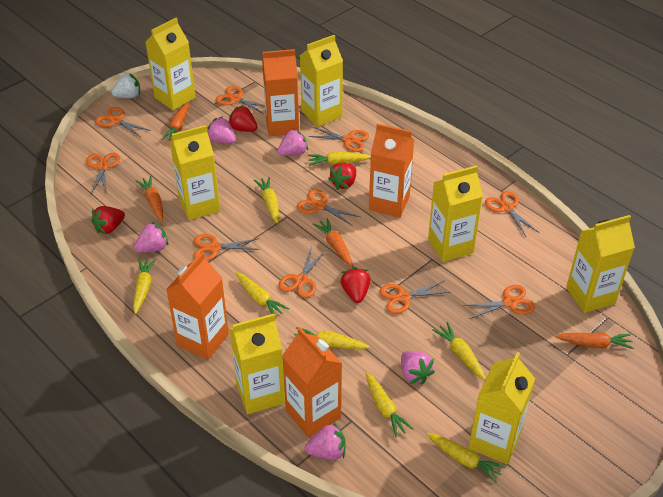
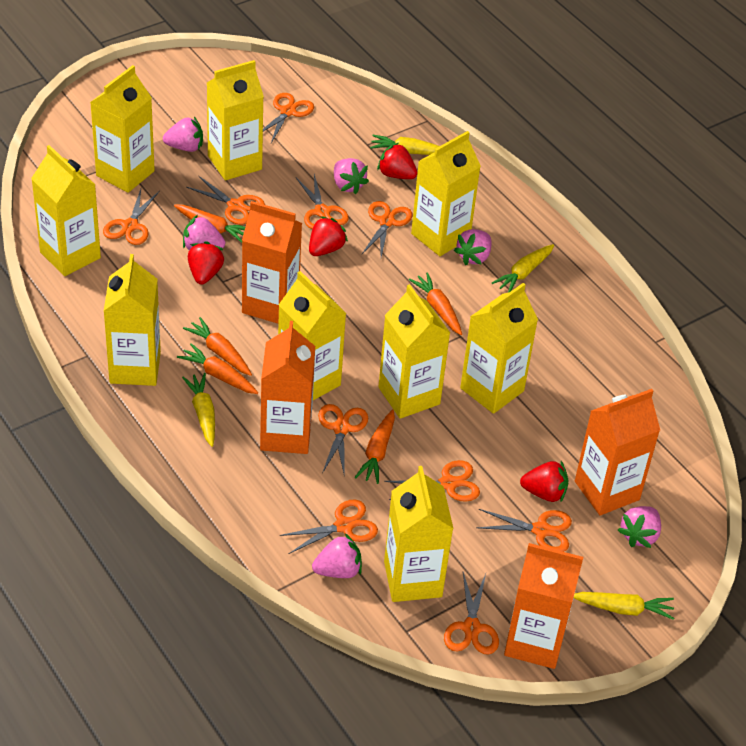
orange carrot: [135,176,163,221] [162,102,189,141] [313,218,353,266] [555,333,634,349] = 4 -> [174,205,245,243] [177,343,258,394] [183,317,252,376] [355,410,395,484] [409,272,462,335] = 5
pink strawberry: [134,222,168,252] [207,116,236,144] [278,129,308,156] [305,423,345,460] [401,351,435,384] = 5 -> [163,117,203,152] [183,215,225,250] [312,533,362,578] [334,158,369,194] [454,229,492,265] [618,506,661,548] = 6
white strawberry: [111,73,140,98] = 1 -> none = 0
yellow carrot: [133,258,156,314] [236,272,289,319] [254,177,279,223] [294,327,370,350] [308,151,371,166] [366,372,414,437] [426,433,506,483] [432,322,486,380] = 8 -> [182,373,215,447] [370,135,439,155] [492,244,554,292] [574,592,674,620] = 4
yellow carton: [146,18,196,110] [170,125,220,220] [229,314,285,414] [300,35,343,127] [428,165,483,262] [468,352,535,464] [566,215,635,313] = 7 -> [31,145,101,276] [90,65,155,193] [104,254,161,386] [207,60,264,180] [278,271,346,400] [378,284,450,419] [384,466,454,602] [411,131,481,256] [460,283,538,414] = 9

